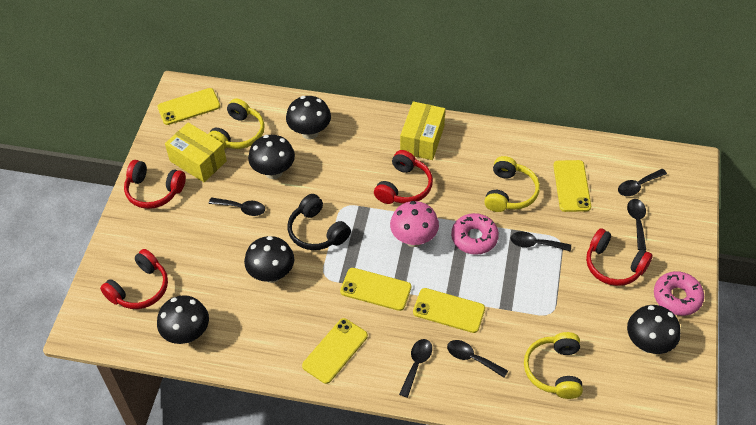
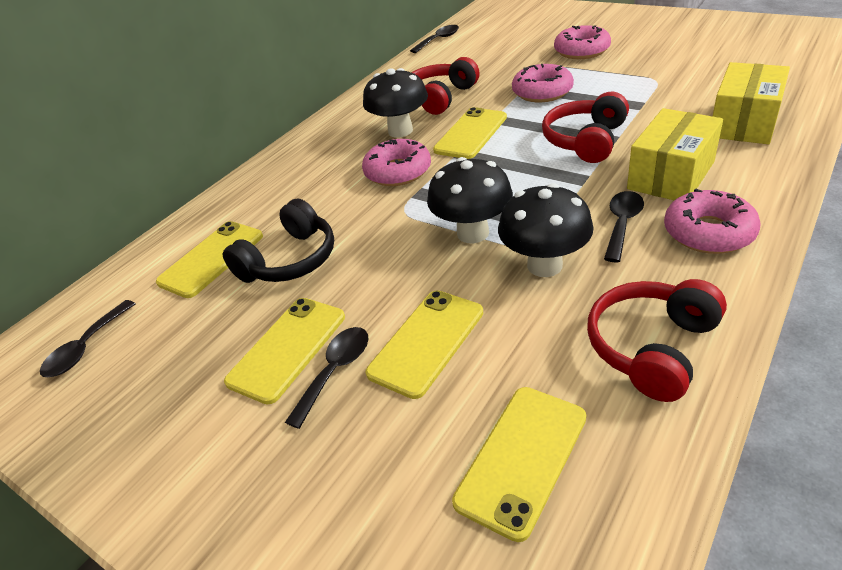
black mushroom: [157,295,209,344] [244,236,294,283] [248,135,295,179] [286,96,331,139] [627,305,681,354] = 5 -> [363,68,428,138] [427,157,513,244] [498,183,594,277] = 3
black spoon: [209,197,265,216] [399,339,432,398] [447,340,508,378] [510,232,571,252] [618,169,667,196] [627,199,646,250] = 6 -> [40,300,135,377] [285,327,368,429] [410,25,459,53] [604,191,644,262] = 4
pink donut: [451,213,499,255] [654,271,704,316] = 2 -> [362,139,431,186] [512,64,574,102] [554,25,611,59] [664,189,761,254] = 4
pink mushroom: [390,201,439,247] = 1 -> none = 0
red headphones: [100,249,168,309] [124,160,186,209] [374,150,433,204] [586,228,653,286] = 4 -> [411,57,480,115] [542,92,629,163] [587,279,727,402] = 3
yellow headphones: [208,98,265,149] [484,156,540,212] [524,332,583,399] = 3 -> none = 0

